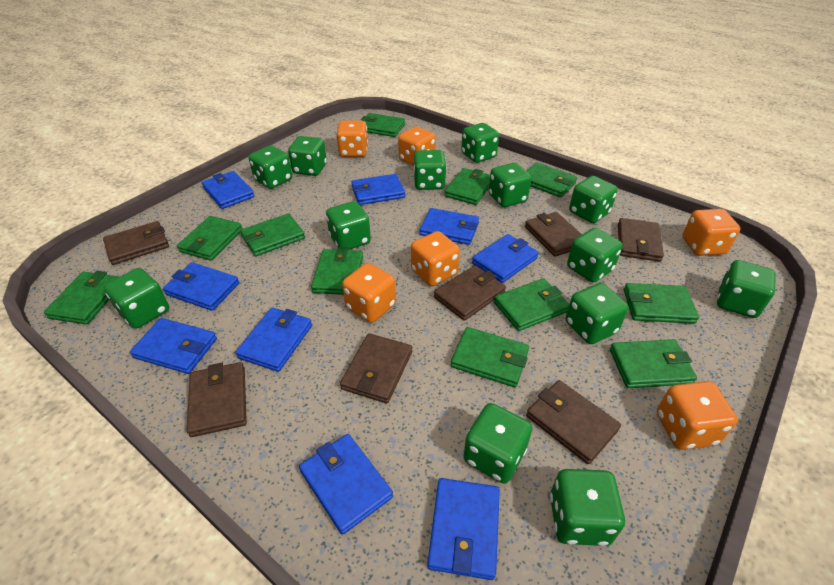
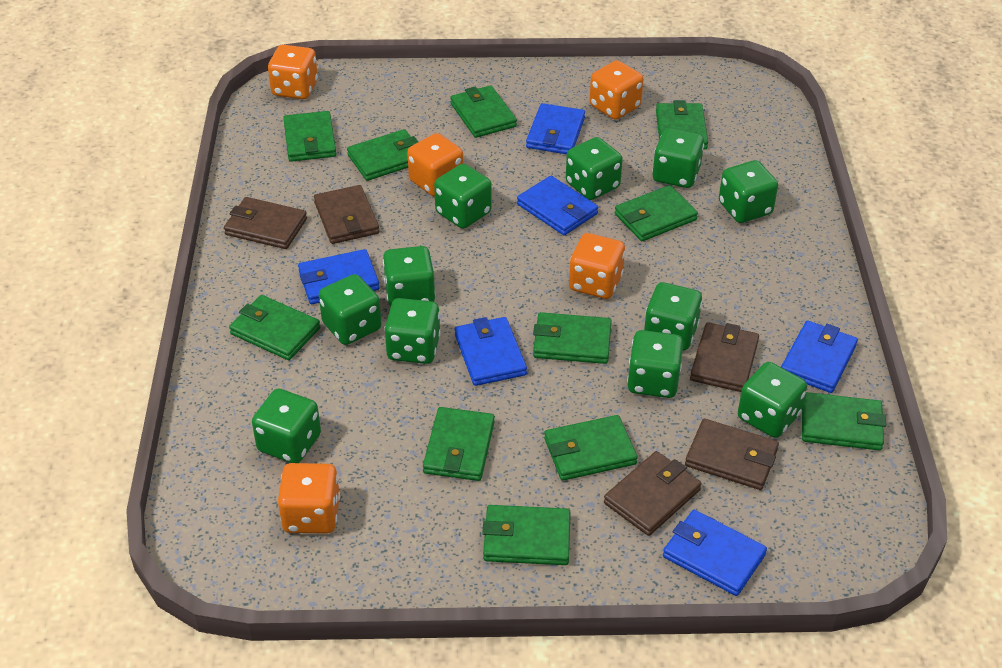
blue wallet: [130,318,217,374] [163,262,239,311] [202,171,255,209] [236,307,312,372] [299,434,393,535] [351,174,405,205] [420,208,479,245] [427,478,500,580] [472,234,539,283] = 9 -> [298,249,380,304] [455,317,527,386] [517,176,598,235] [526,103,585,154] [663,510,767,596] [781,320,858,393] = 6
brown wallet: [103,221,169,265] [187,362,247,437] [340,333,412,403] [434,265,506,321] [525,212,582,257] [526,380,621,464] [618,218,664,262] = 7 -> [224,197,307,249] [314,185,379,244] [604,451,701,536] [685,418,779,490] [690,322,759,392] = 5
green dice: [104,268,169,329] [249,145,292,189] [288,136,327,176] [326,201,371,250] [413,150,447,190] [461,123,499,163] [464,403,532,484] [488,163,532,207] [550,469,625,546] [566,283,628,344] [567,228,623,282] [569,176,618,223] [717,260,776,318] = 13 -> [252,389,321,463] [319,274,381,345] [383,246,435,307] [384,298,441,364] [434,164,492,229] [566,137,623,200] [627,330,683,398] [644,282,702,351] [652,128,704,188] [719,160,778,223] [738,362,807,438] = 11
orange dice: [336,120,368,157] [342,263,396,323] [398,127,436,166] [411,231,460,286] [657,381,738,450] [682,209,741,256] = 6 -> [268,45,318,99] [278,463,340,534] [407,133,463,196] [569,233,625,299] [589,60,643,120] = 5

